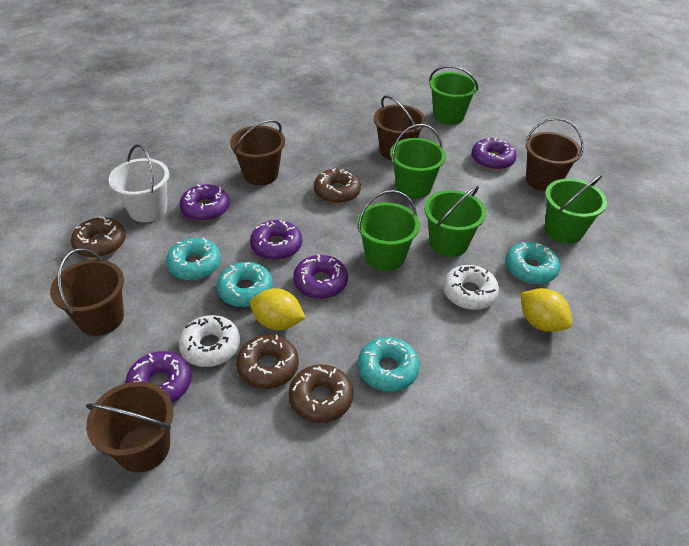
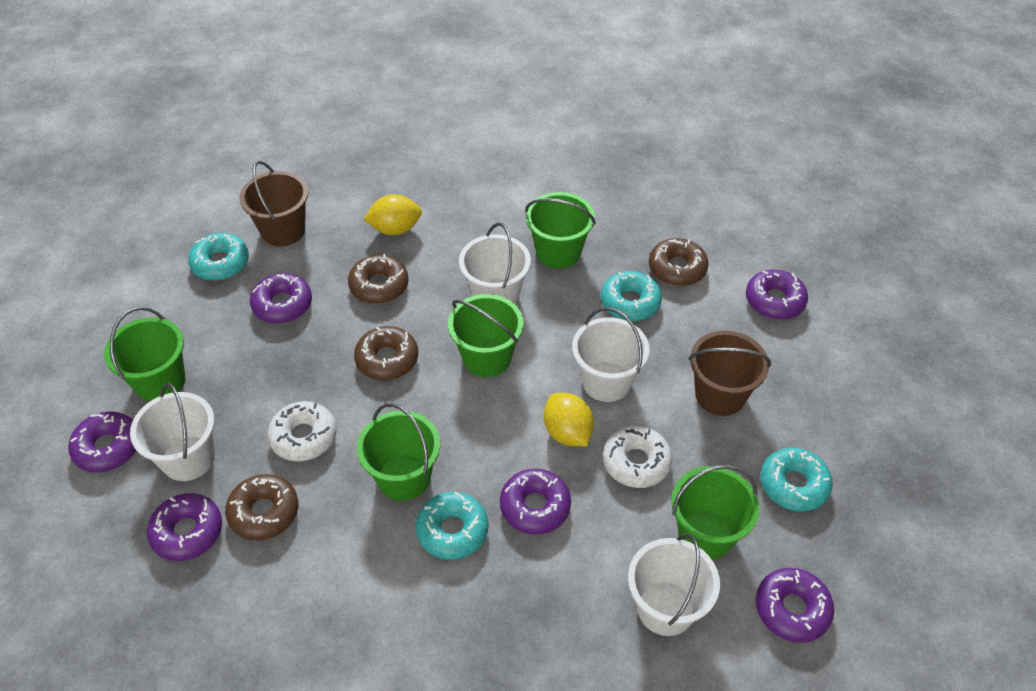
brown bucket: [50,248,124,336] [86,381,173,473] [230,120,285,185] [374,95,426,161] [526,118,584,191] = 5 -> [239,161,308,247] [689,331,771,416] = 2
purple donut: [125,351,191,403] [179,184,229,221] [250,220,302,260] [293,254,348,299] [472,138,517,170] = 5 -> [68,411,136,473] [147,493,222,561] [250,273,312,323] [500,469,571,535] [746,270,808,320] [756,568,834,643] = 6
white bucket: [108,144,169,222] = 1 -> [130,383,215,481] [459,223,531,305] [572,307,650,402] [628,534,720,636] = 4

